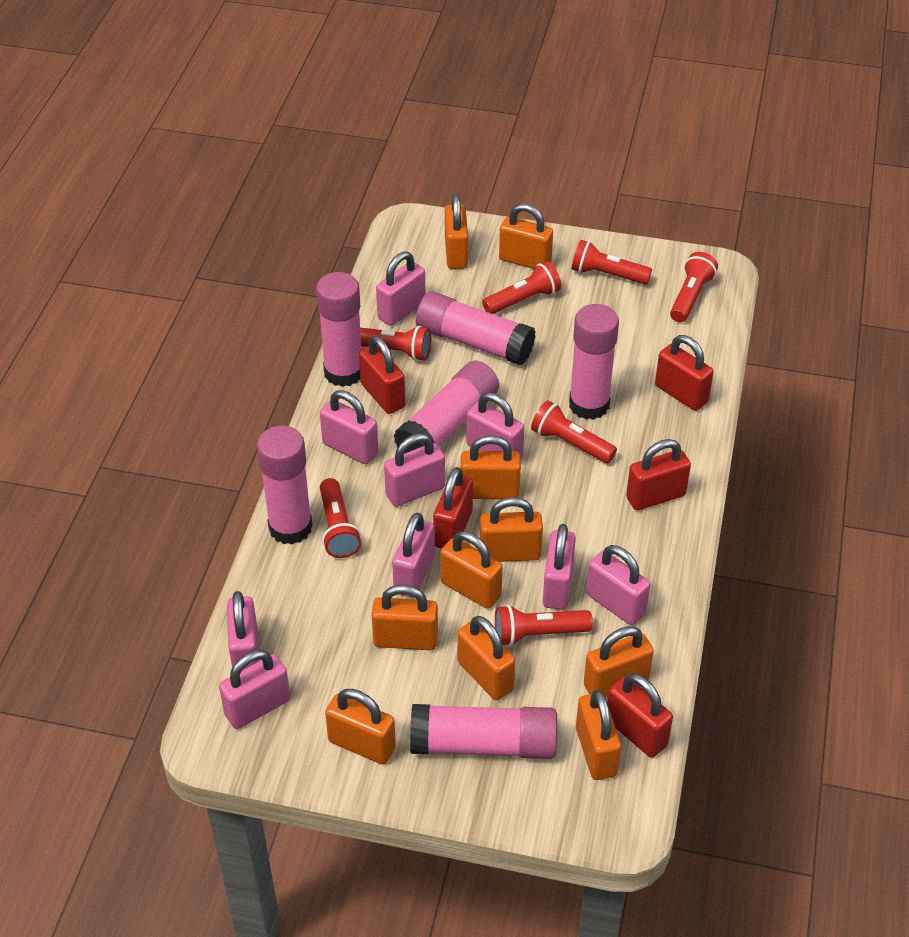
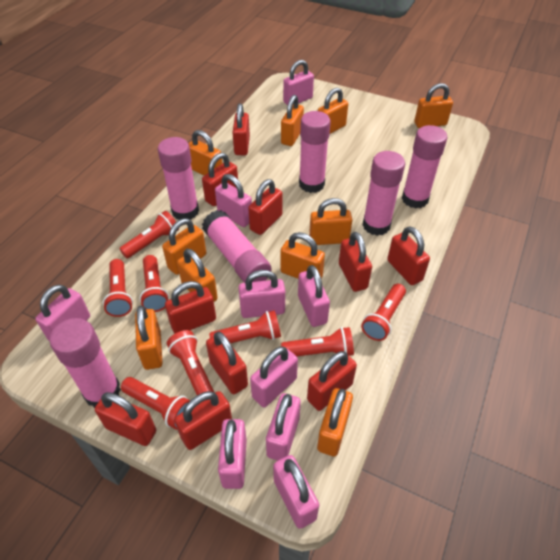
red flashlight: [320,478,361,558] [360,326,431,361] [482,261,561,314] [495,605,593,646] [531,400,617,463] [572,240,652,285] [670,252,718,323] = 7 -> [103,259,133,317] [119,211,179,258] [121,377,190,430] [140,255,169,312] [167,330,214,395] [209,310,281,343] [281,327,354,356] [361,284,406,341] = 8
red padlock: [359,336,405,414] [433,467,473,549] [607,673,673,758] [626,439,691,510] [655,335,713,411] = 5 -> [95,392,156,446] [165,281,216,333] [175,391,232,450] [202,153,238,206] [206,331,248,394] [232,103,250,155] [248,179,282,235] [307,351,357,411] [339,232,372,292] [387,226,430,285] = 10

